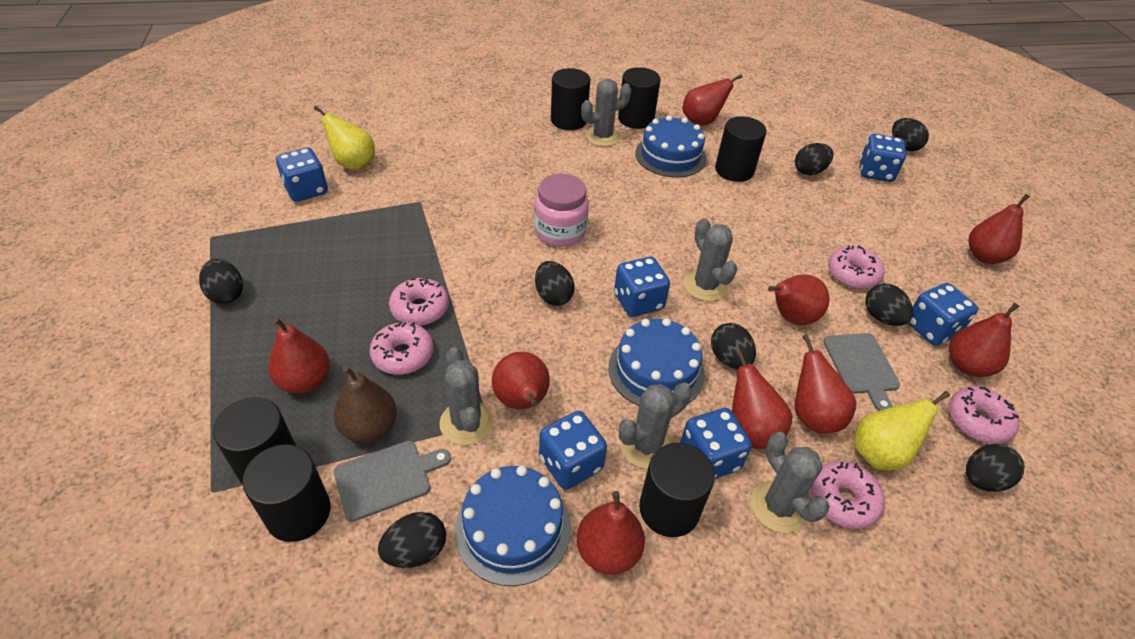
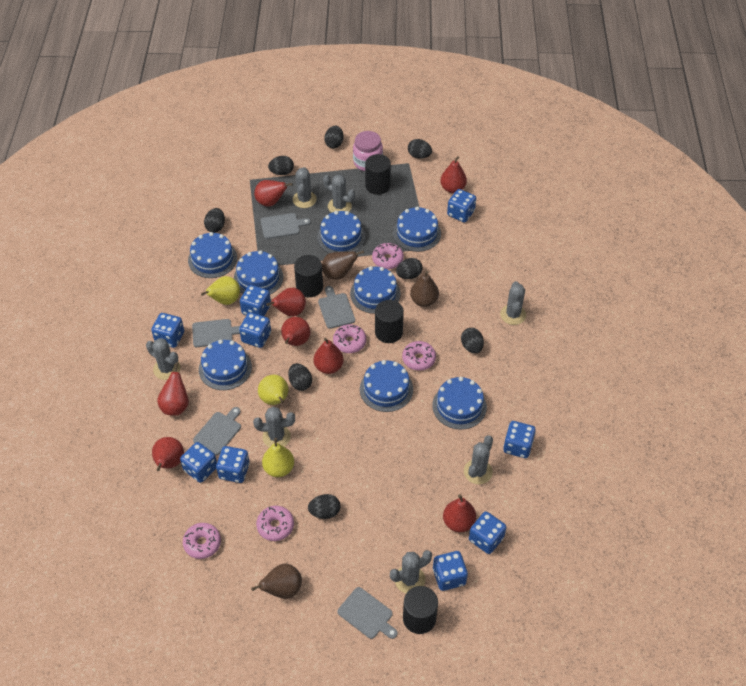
black cylinder: [213,397,296,483] [242,444,330,542] [551,68,590,130] [618,67,660,129] [639,443,715,537] [715,116,767,182] = 6 -> [294,255,323,297] [365,154,391,195] [375,300,404,343] [403,586,438,634] = 4
blue cake: [455,466,571,586] [608,318,705,406] [635,115,707,178] = 3 -> [188,232,237,278] [199,340,252,390] [234,251,283,295] [317,211,365,253] [350,266,401,314] [360,360,413,412] [393,207,441,252] [432,377,487,430] = 8
blue dice: [276,147,328,202] [539,411,607,490] [614,256,670,317] [680,408,752,479] [860,134,906,182] [908,283,978,346] = 6 -> [151,313,184,348] [180,442,217,483] [216,446,250,483] [239,312,271,348] [240,285,271,316] [433,551,468,591] [447,189,476,223] [469,511,506,554] [503,421,536,458] = 9
brown pear: [334,366,397,443] = 1 -> [251,563,302,599] [322,250,364,280] [410,271,439,307] = 3
grey cactus: [440,347,493,445] [581,79,631,147] [619,382,692,469] [684,218,737,301] [751,432,830,533] = 5 -> [146,338,180,380] [253,407,295,448] [293,167,317,208] [323,174,355,213] [390,550,432,593] [464,435,493,484] [500,281,526,325] = 7
grey cutting board: [333,441,451,522] [823,333,900,411] = 2 -> [192,319,240,347] [193,407,241,455] [261,213,310,239] [318,286,355,329] [337,587,398,639] = 5
red pear: [268,317,330,393] [492,352,550,409] [576,491,645,575] [682,74,743,125] [732,348,792,449] [768,274,830,325] [795,334,856,434] [949,303,1020,377] [969,194,1030,264] = 9 -> [152,437,184,471] [157,362,189,416] [254,180,293,206] [266,288,306,316] [281,317,310,346] [314,338,344,374] [440,156,467,193] [443,494,476,532] = 8
yellow pear: [314,106,375,170] [854,391,950,470] = 2 -> [201,276,240,305] [258,375,288,405] [262,438,294,477] = 3

